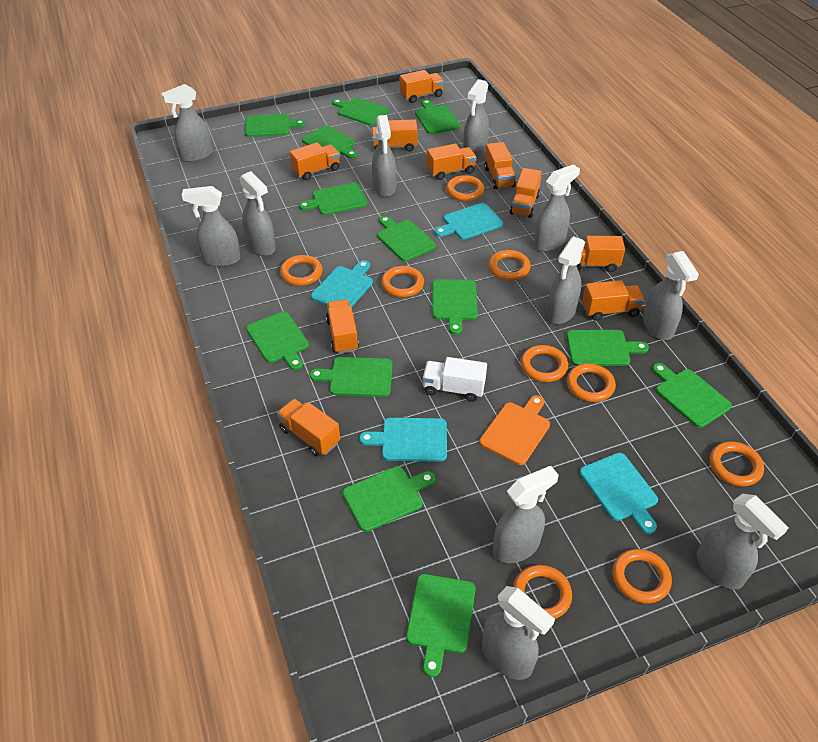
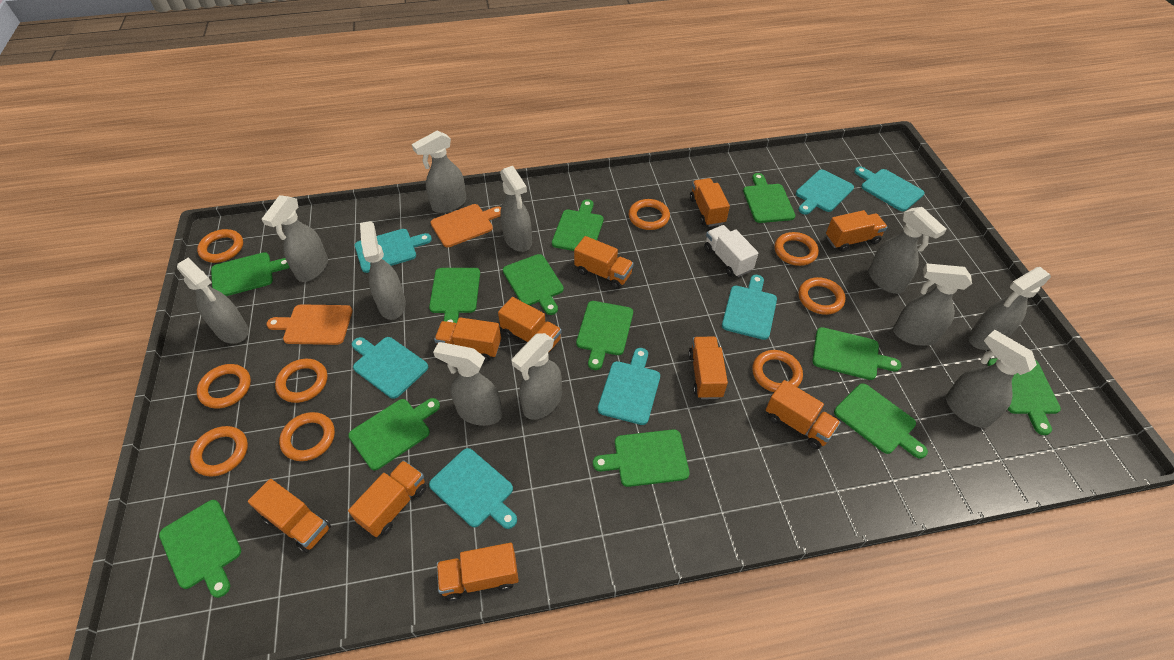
green cutting board: [245,114,306,137] [246,312,309,370] [299,183,368,215] [302,126,357,159] [310,357,393,397] [332,97,389,126] [342,466,436,532] [377,216,436,261] [406,574,476,677] [415,99,460,134] [432,279,478,334] [566,330,649,366] [652,363,732,428] = 13 -> [159,500,241,598] [211,252,290,296] [348,398,440,470] [429,268,480,323] [503,254,564,315] [552,199,604,251] [576,301,633,370] [593,429,690,487] [743,173,795,223] [812,327,902,380] [834,383,928,459] [987,358,1061,435] = 12
orange cutting board: [479,395,550,465] = 1 -> [266,304,352,345] [430,204,501,247] = 2
turquoise cutting board: [311,260,373,307] [359,418,447,462] [435,203,503,239] [580,453,658,534] = 4 -> [352,337,428,399] [355,229,432,273] [429,448,517,529] [598,348,660,425] [722,275,777,340] [796,170,854,215] [854,166,925,211] = 7

